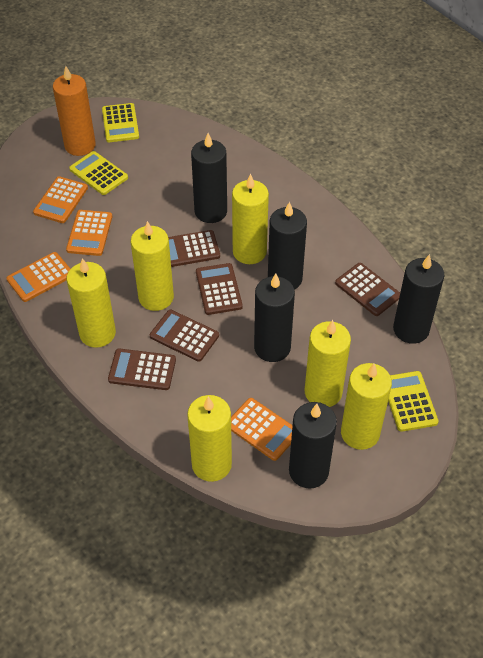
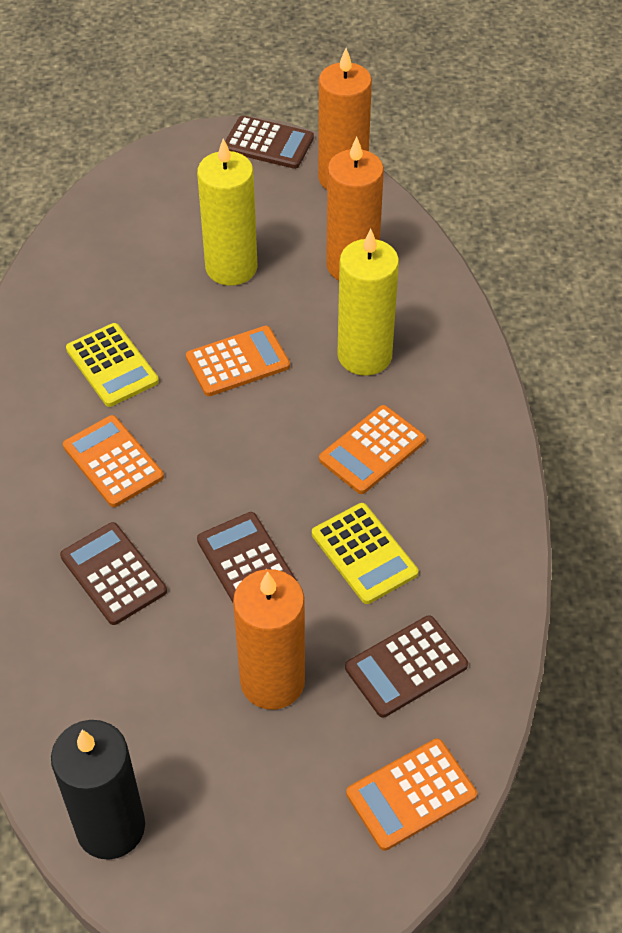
black candle: [191,133,227,223] [254,273,295,362] [268,202,307,290] [289,402,337,488] [393,254,444,344] = 5 -> [51,720,145,860] = 1
brown calculator: [108,348,176,390] [150,310,219,362] [168,230,220,267] [196,263,243,315] [335,263,400,316] = 5 -> [60,522,167,625] [197,512,297,602] [225,116,314,169] [345,615,468,718] = 4
orange candle: [53,66,96,156] = 1 -> [233,569,305,710] [318,48,372,189] [326,137,384,280] = 3
yellow calculator: [69,151,128,195] [102,103,139,142] [388,371,439,432] = 3 -> [66,323,159,407] [312,503,418,604] = 2
yellow candle: [67,258,116,348] [131,221,174,311] [187,395,232,482] [232,174,269,264] [305,320,351,407] [341,363,392,450] = 6 -> [197,138,257,286] [337,229,399,376] = 2

